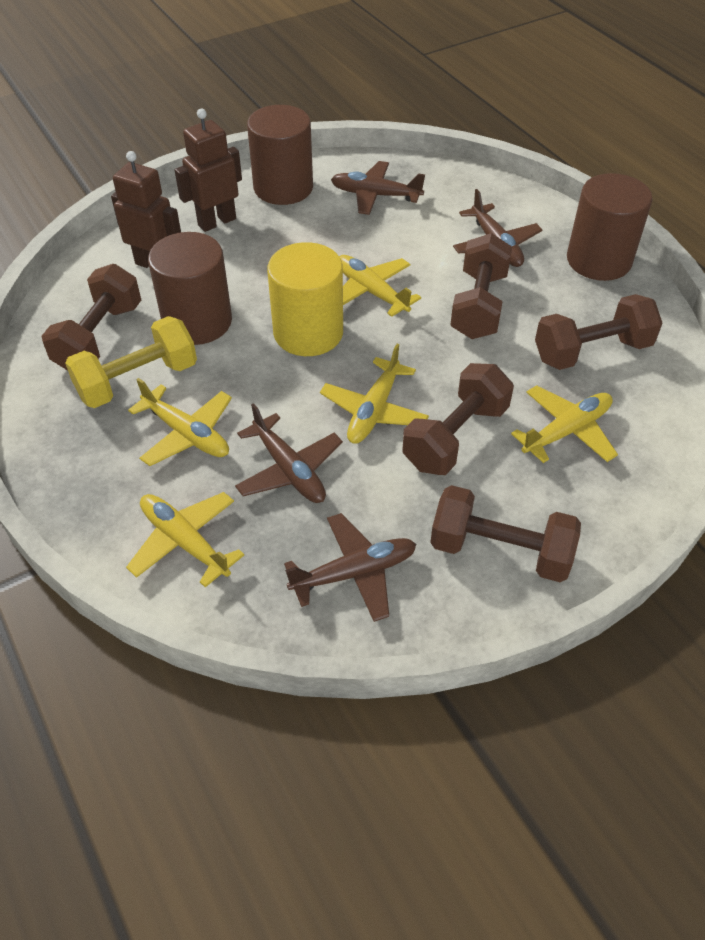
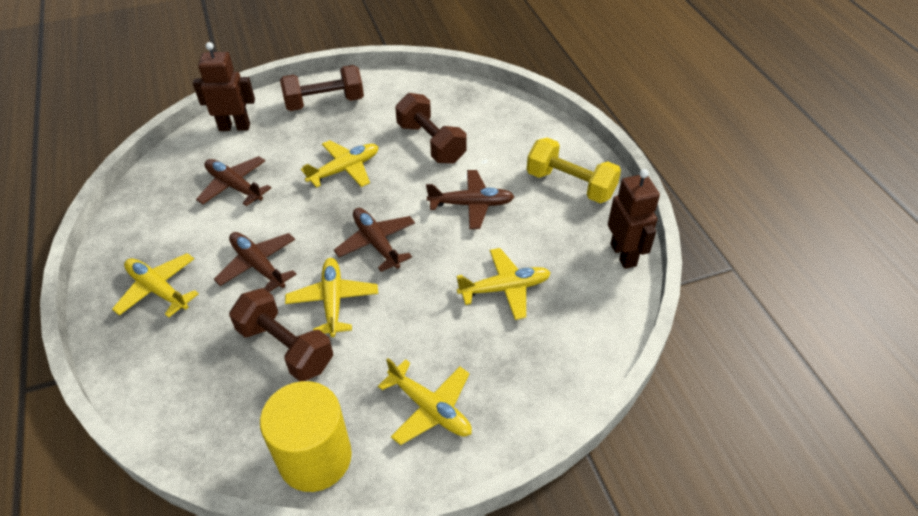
brown cylinder: [148,232,232,345] [247,105,313,205] [567,173,652,281] = 3 -> none = 0
brown dumbbell: [42,264,141,371] [402,363,514,475] [430,485,581,582] [450,233,512,339] [535,294,663,370] = 5 -> [229,288,333,381] [280,65,364,111] [395,93,466,164] = 3

